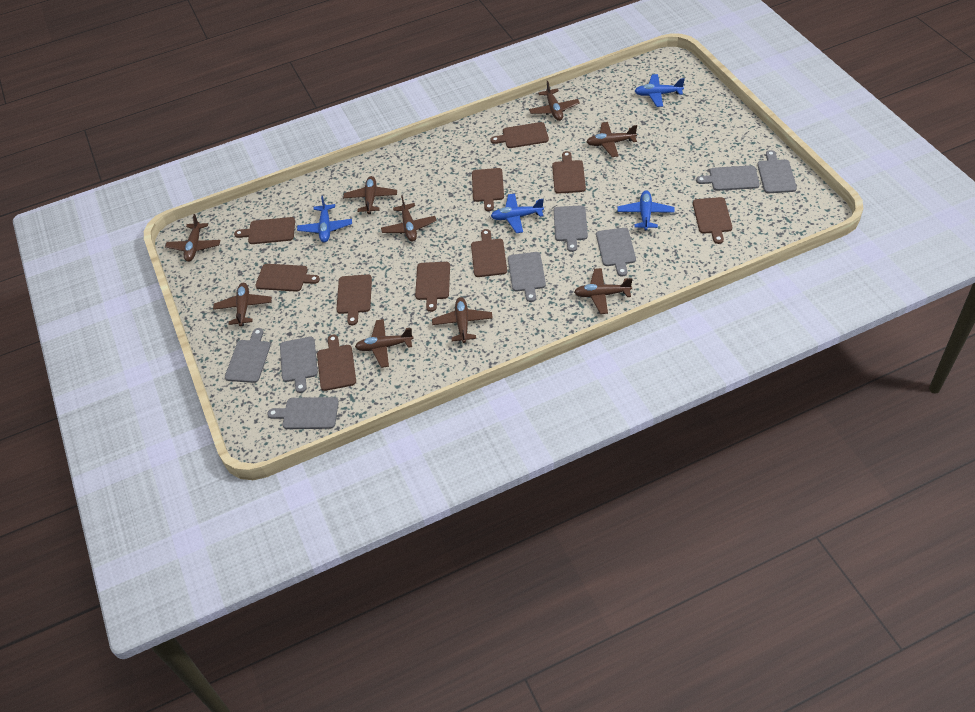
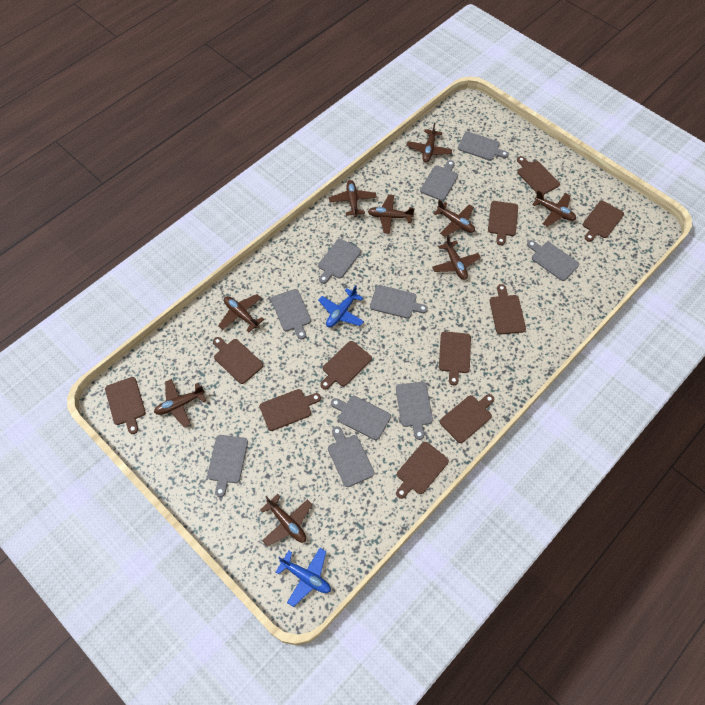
blue plane: [297,196,352,242] [491,193,544,233] [617,190,675,231] [635,74,685,107] = 4 -> [276,548,331,607] [318,286,364,327] = 2
brown cutting board: [234,217,295,244] [255,264,320,292] [317,335,356,391] [336,274,372,325] [415,262,450,312] [471,229,507,277] [472,168,504,211] [490,122,549,148] [552,151,586,194] [693,197,732,244] = 10 -> [105,377,146,434] [213,337,263,384] [259,389,321,431] [320,341,372,390] [396,442,449,499] [439,331,471,385] [440,394,494,443] [488,201,518,245] [490,284,526,334] [517,156,560,194] [583,201,624,242] = 11
grey cutting board: [225,328,271,383] [267,397,339,429] [280,337,318,393] [508,252,546,302] [554,205,588,252] [596,228,636,276] [696,165,760,191] [757,150,797,193] = 8 -> [207,435,248,497] [271,289,311,340] [318,239,361,284] [328,426,375,487] [331,396,391,440] [370,285,428,319] [396,382,433,440] [420,160,458,201] [458,132,509,161] [527,240,579,281] = 10

